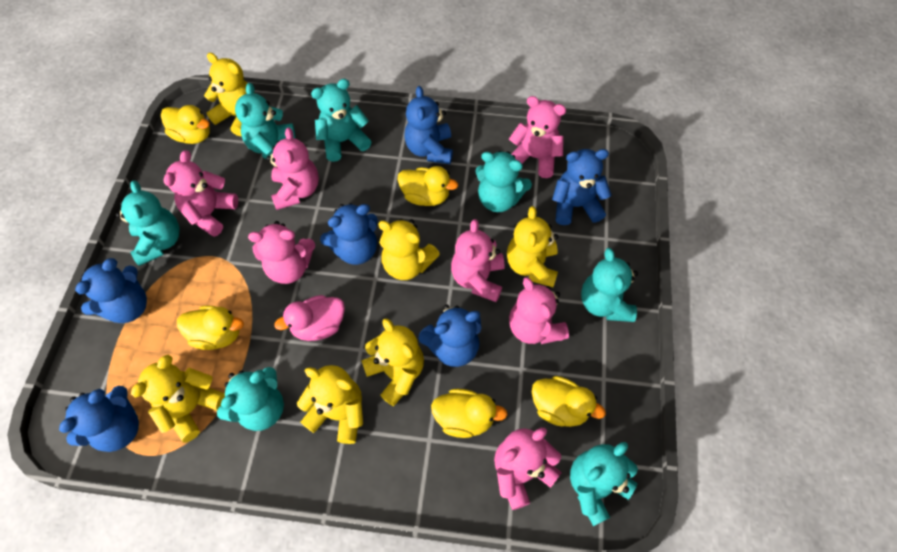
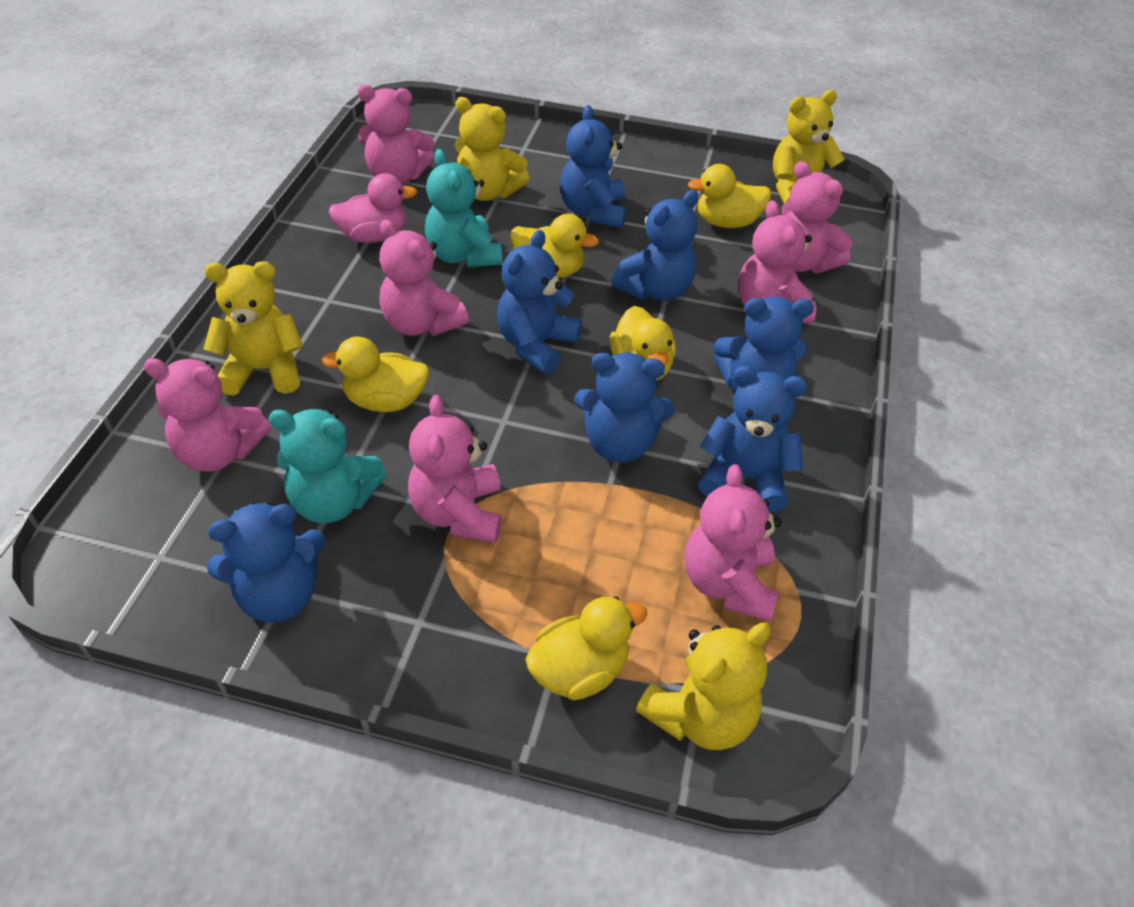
blue teddy bear: [59,386,139,452] [75,258,147,323] [320,203,378,265] [404,86,453,164] [418,304,481,367] [552,149,612,225] = 6 -> [207,502,326,623] [497,230,582,375] [560,105,627,228] [574,353,675,463] [611,190,699,301] [698,366,808,512] [714,297,814,390] = 7
turquoise teddy bear: [116,181,180,266] [217,367,284,431] [235,83,295,159] [311,79,372,162] [475,151,532,212] [570,442,638,526] [581,248,638,322] = 7 -> [269,409,386,523] [425,149,502,268] = 2
yellow teddy bear: [131,355,225,443] [204,53,255,137] [297,365,363,444] [361,318,424,406] [378,219,440,280] [507,206,558,287] = 6 -> [203,261,303,396] [455,97,529,201] [636,623,771,750] [773,90,845,203] = 4

